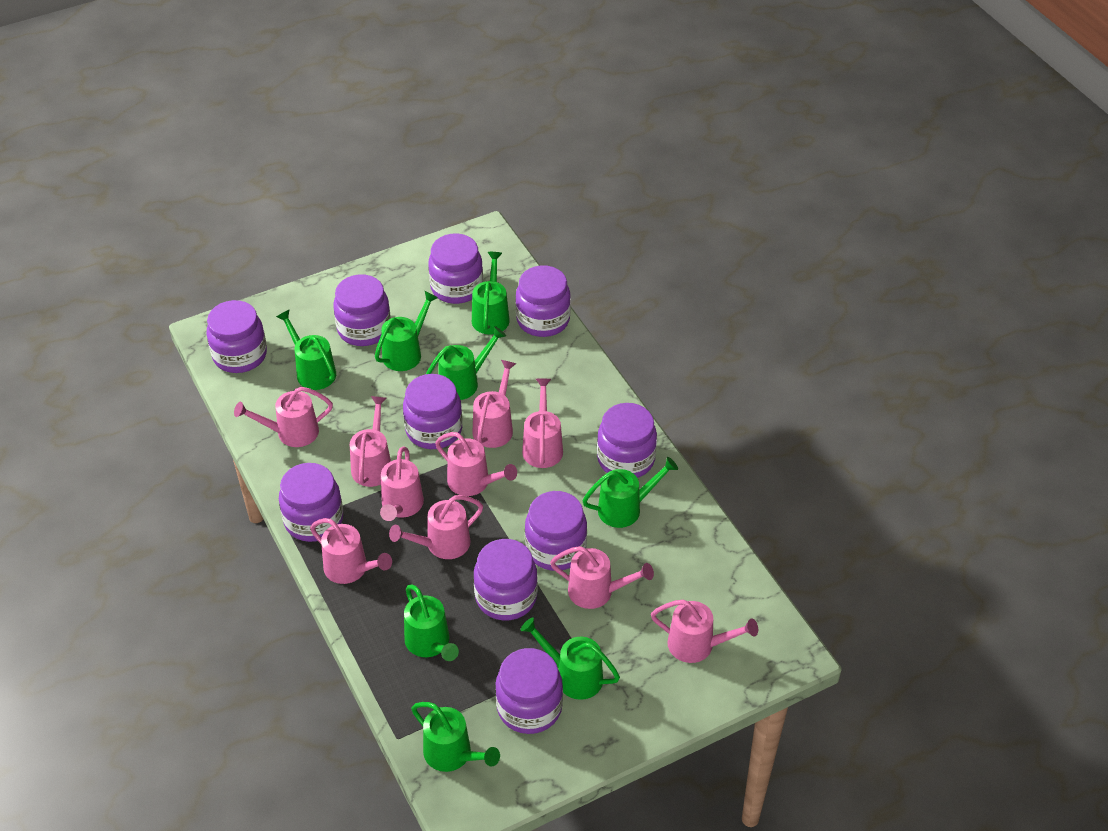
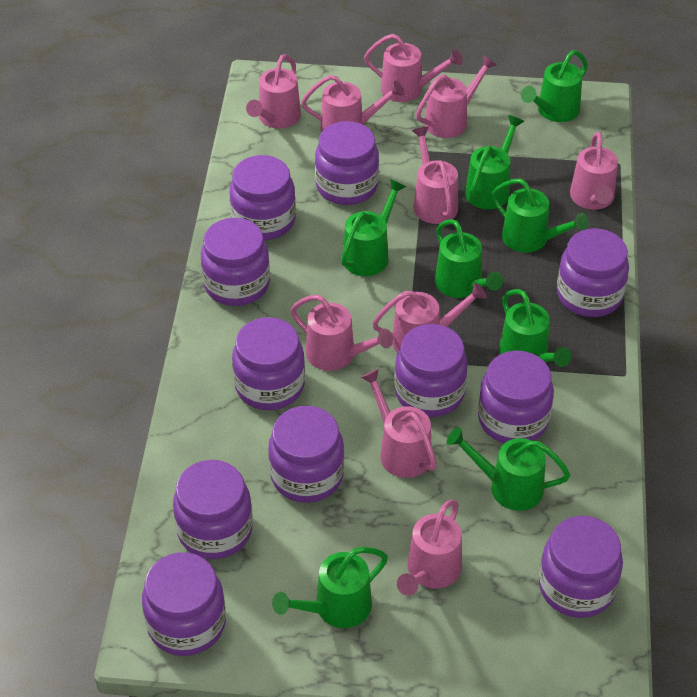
purple jar: [207,300,267,373] [279,463,343,542] [334,274,391,346] [403,374,462,449] [428,233,483,304] [474,539,538,621] [495,648,563,734] [515,265,571,337] [525,491,587,571] [597,403,657,478] = 10 -> [142,552,226,656] [173,460,253,559] [201,218,270,306] [230,155,296,240] [232,317,305,410] [268,406,344,503] [315,121,379,205] [394,324,468,417] [478,351,554,443] [539,516,623,618] [557,228,629,317] = 11

